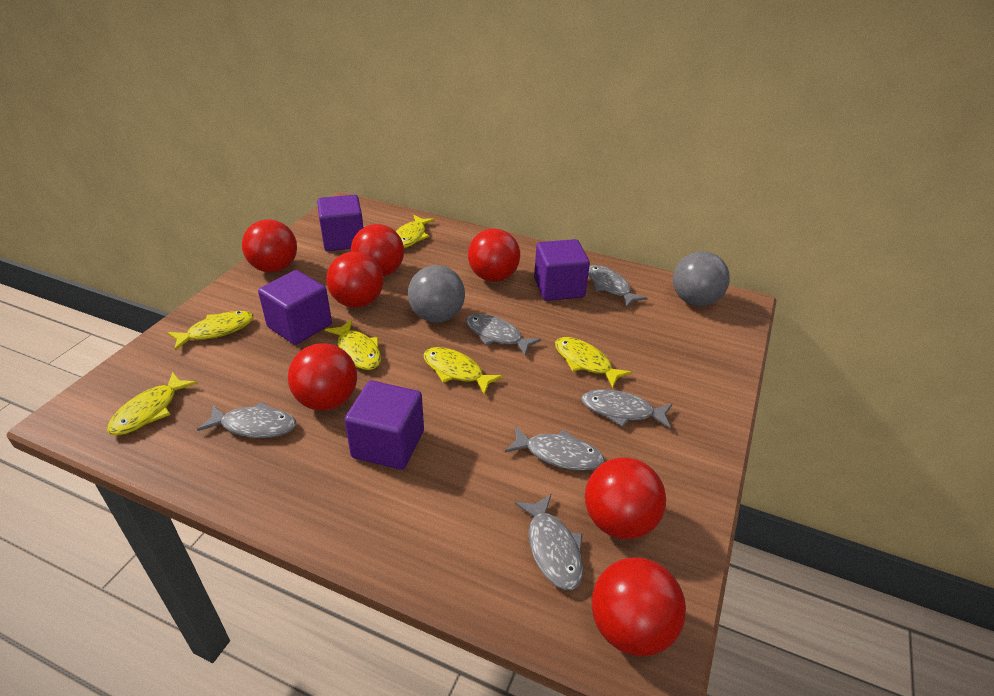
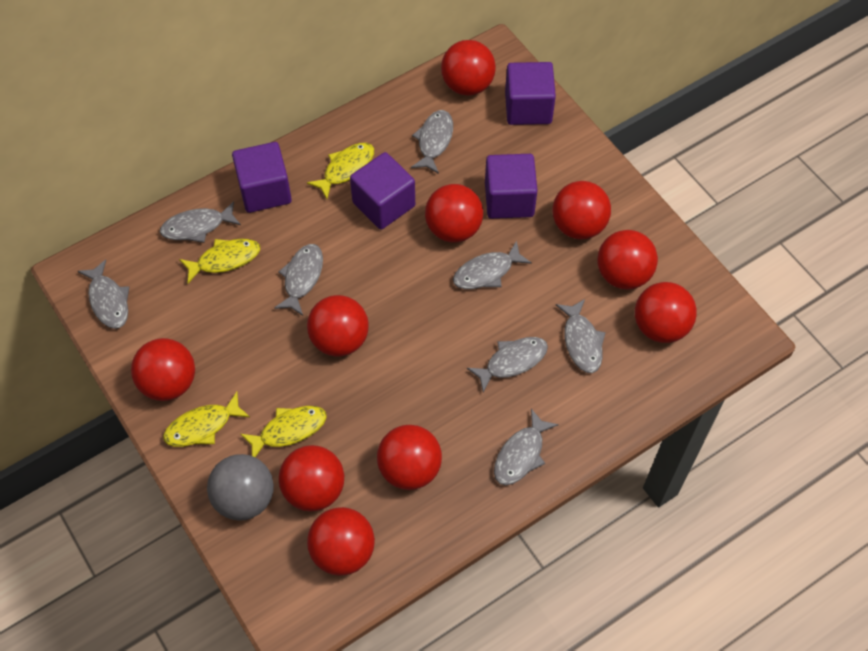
grey ball: [408,265,465,323] [673,251,730,306] = 2 -> [207,454,274,521] = 1
grey fish: [197,402,296,438] [466,314,541,356] [505,426,604,471] [515,494,583,590] [581,389,672,429] [588,265,647,307] = 6 -> [78,259,129,329] [160,201,241,243] [274,244,323,316] [411,110,453,174] [453,240,532,289] [467,337,548,392] [494,409,559,485] [556,299,606,373] = 8
red ball: [242,219,297,273] [288,343,357,411] [326,252,384,308] [351,224,404,277] [468,229,520,282] [585,457,666,539] [592,557,686,657] = 7 -> [131,338,195,401] [279,445,344,511] [307,295,369,357] [307,507,375,576] [377,425,442,490] [425,184,483,243] [441,40,496,96] [553,181,611,240] [597,230,658,290] [635,282,697,343] = 10
yellow fish: [107,372,198,436] [168,311,253,351] [325,319,381,370] [396,215,435,248] [423,347,503,395] [555,337,632,388] = 6 -> [163,392,250,447] [179,239,260,283] [240,406,327,457] [307,143,374,199] = 4

